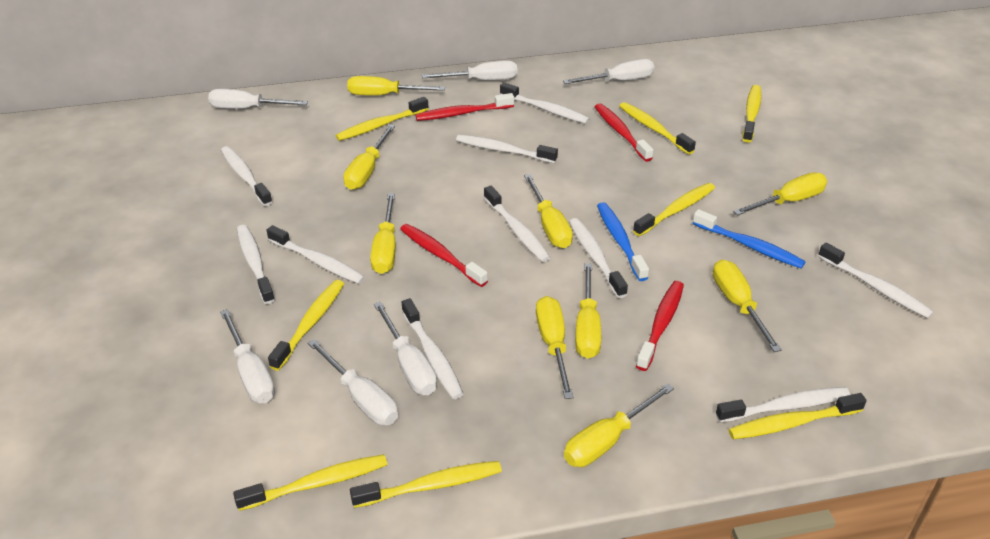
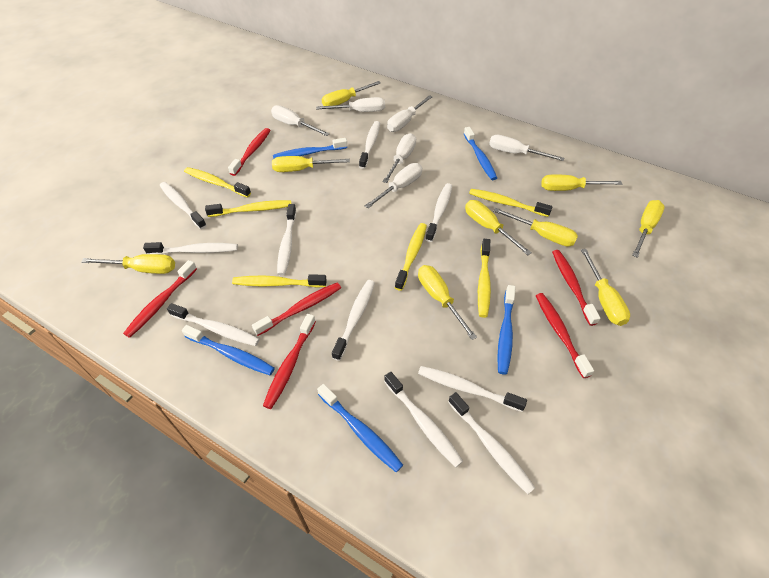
blue toothbrush: [597,202,649,281] [693,209,806,268] = 2 -> [182,325,275,375] [273,138,347,159] [317,384,403,472] [464,127,497,180] [497,285,516,375] = 5
red toothbrush: [400,224,488,287] [415,93,514,121] [595,103,653,162] [636,281,684,371] = 4 -> [123,260,197,338] [228,128,271,176] [252,283,341,336] [263,314,316,409] [536,293,594,378] [552,250,600,326] = 6
yellow toothbrush: [233,454,388,511] [268,280,344,371] [336,97,428,141] [350,461,502,508] [619,102,696,155] [633,183,715,236] [728,393,867,439] [743,85,761,143] = 8 -> [184,167,251,198] [205,200,291,217] [232,274,327,287] [395,223,427,291] [469,189,552,217] [478,239,491,318] = 6

